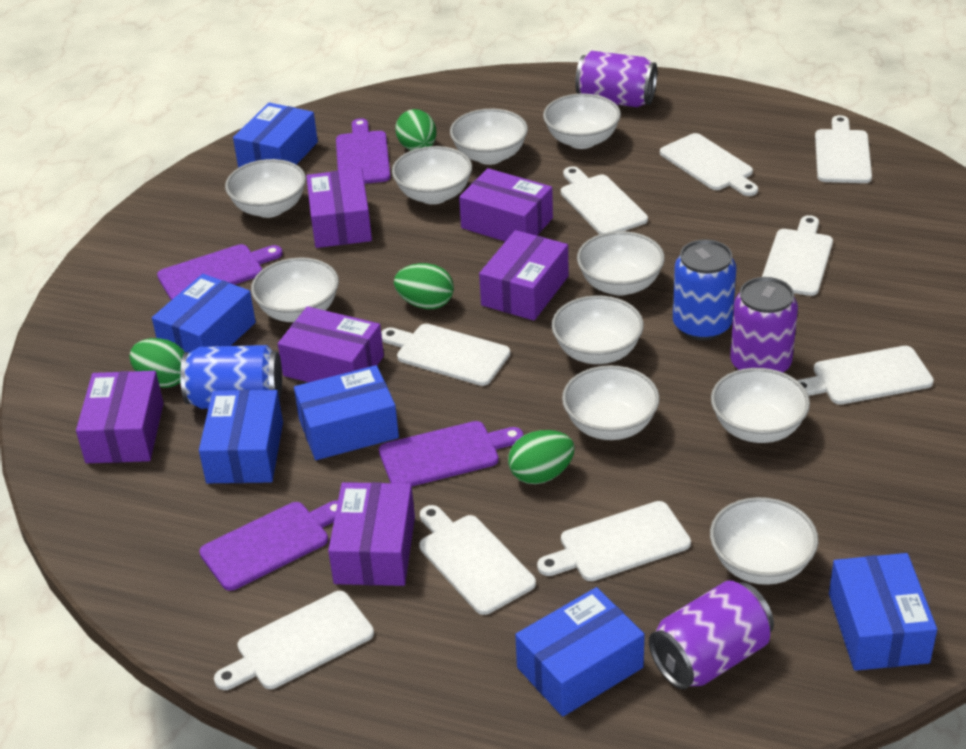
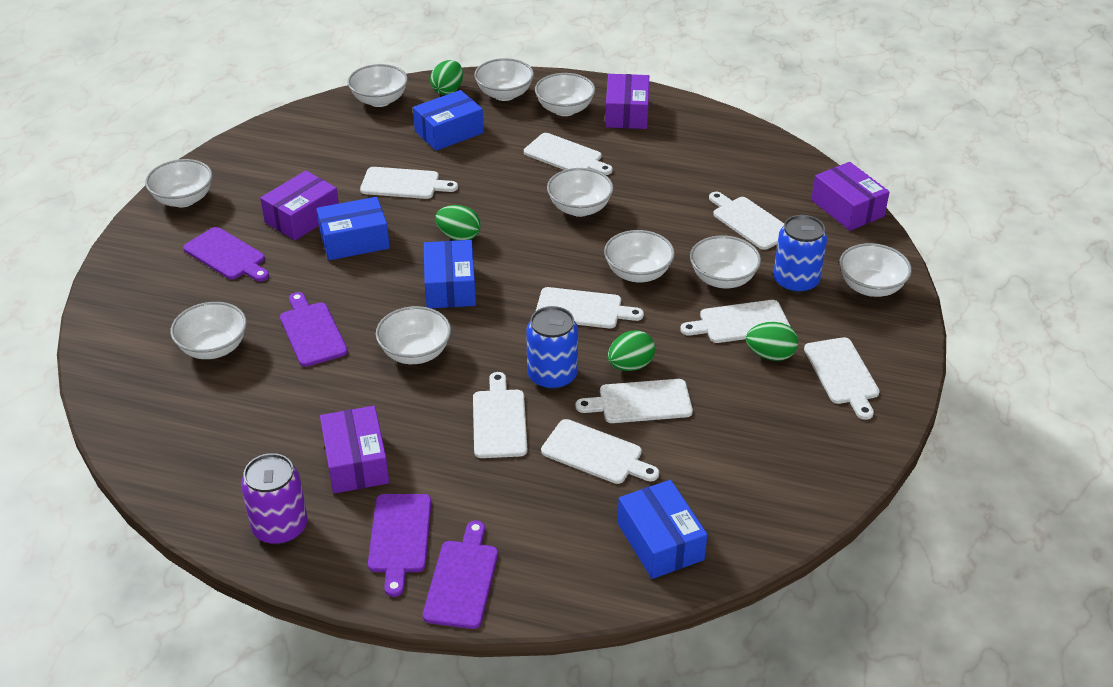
blue box: [152,274,256,353] [199,390,283,483] [233,102,318,168] [294,365,399,460] [515,587,645,717] [829,553,937,671] = 6 -> [317,197,390,260] [413,90,484,151] [424,240,476,308] [617,480,707,579] = 4
purple box: [76,371,164,463] [278,306,384,382] [307,168,372,248] [328,482,415,586] [459,168,553,241] [479,230,569,320] = 6 -> [260,171,339,240] [320,406,389,494] [605,74,649,129] [811,162,890,231] = 4
purple can: [575,51,657,107] [649,581,774,690] [730,277,798,372] = 3 -> [241,453,308,545] = 1

